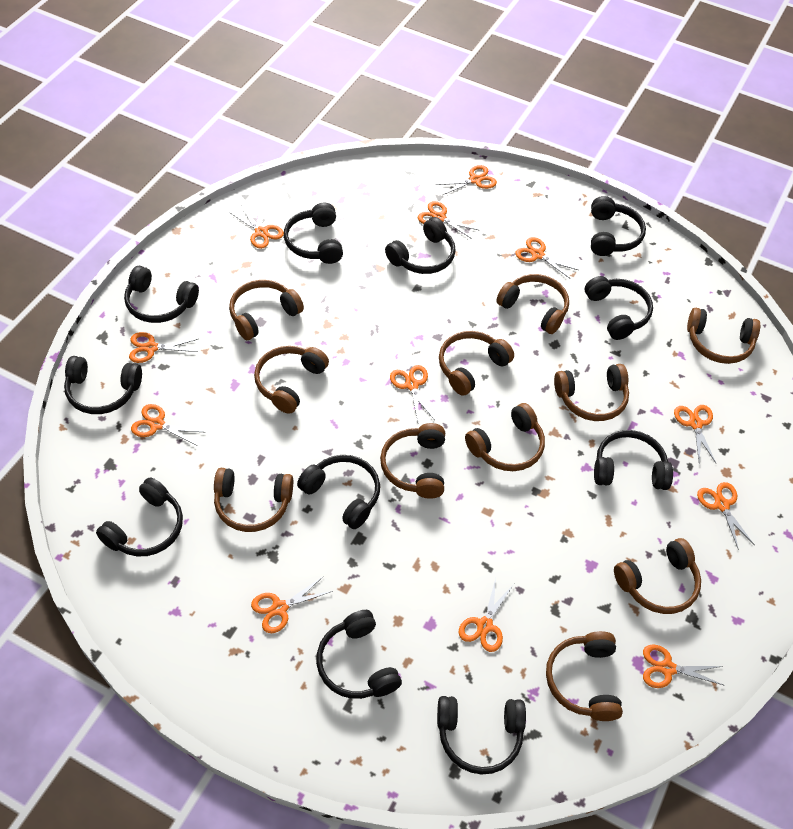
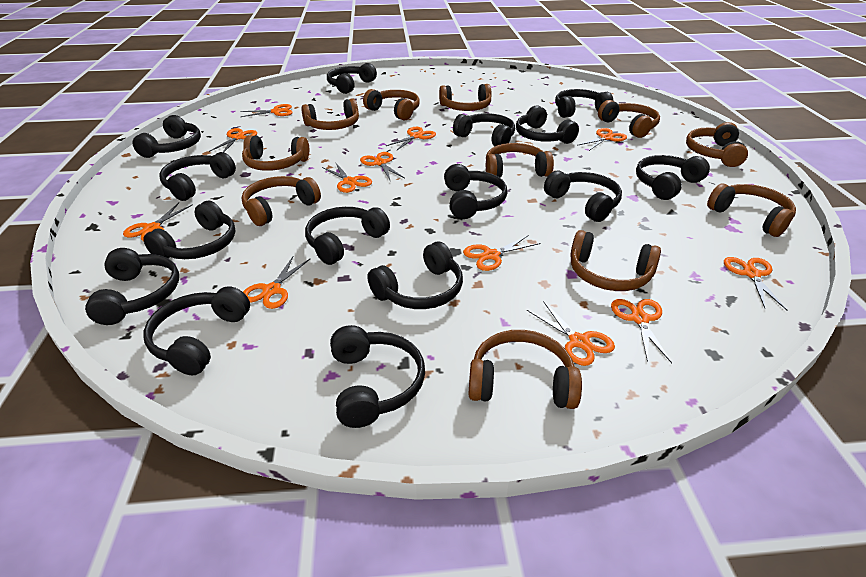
black headphones: [64,356,142,414] [96,477,183,556] [124,265,199,323] [284,203,343,264] [297,455,380,529] [316,610,402,699] [385,217,456,274] [437,696,526,775] [585,276,653,340] [591,196,646,256] [594,430,673,490] = 11 -> [85,248,179,325] [132,115,201,158] [143,201,236,259] [143,286,250,376] [159,152,236,201] [305,207,390,265] [327,63,377,94] [330,325,425,428] [367,241,463,309] [444,164,507,219] [453,113,515,146] [516,105,579,144] [544,171,622,222] [555,89,613,118] [636,155,710,200] = 15

